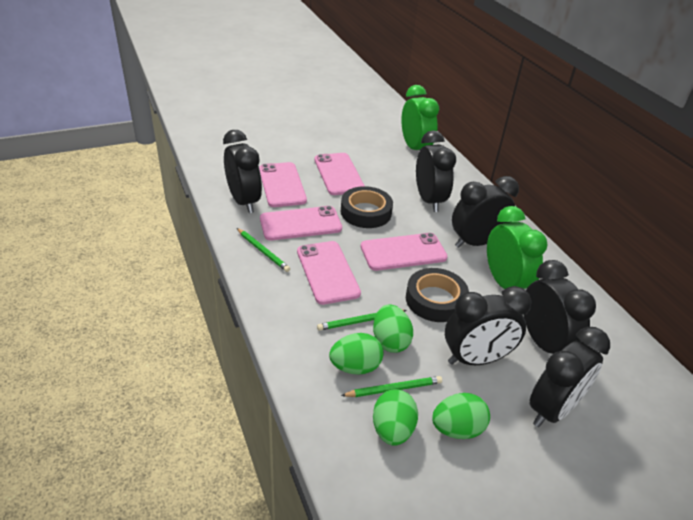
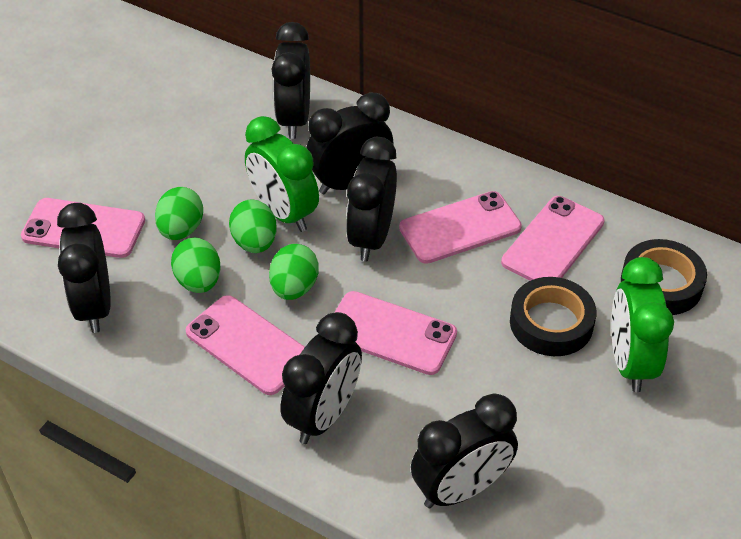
green pencil: [237,228,290,272] [317,310,407,331] [341,376,442,397] = 3 -> none = 0

